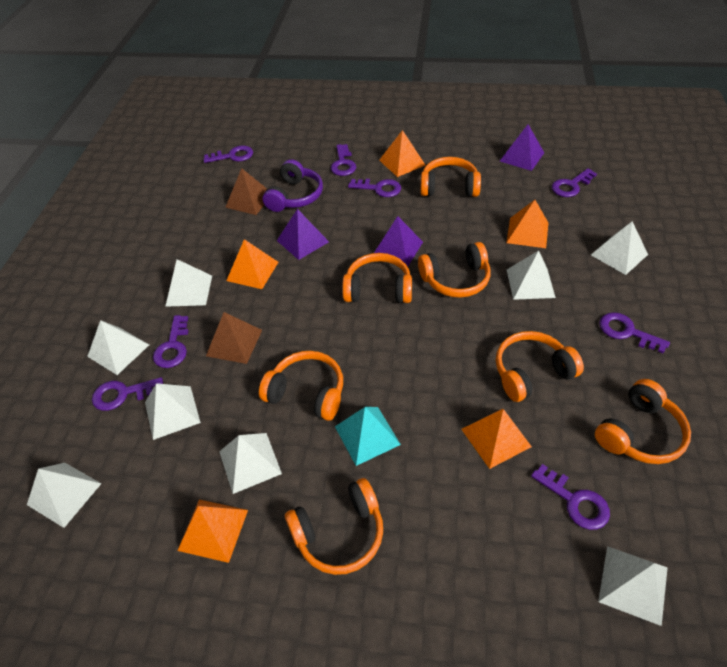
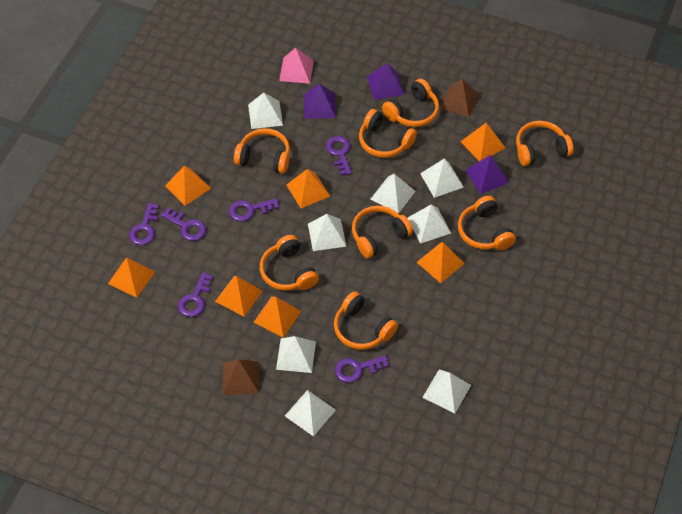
orange headphones: [259,351,343,421] [285,478,383,575] [342,253,412,303] [418,242,490,298] [420,157,481,197] [496,331,584,402] [595,379,691,464] = 7 -> [234,128,290,174] [260,235,319,291] [334,291,398,350] [352,206,413,258] [359,109,417,158] [382,79,439,127] [458,196,516,250] [516,121,573,166] = 8
orange pyramid: [177,499,248,563] [226,239,278,289] [379,130,425,177] [461,409,532,469] [506,200,548,248] = 5 -> [108,257,155,298] [165,165,211,206] [215,276,263,317] [253,296,301,338] [287,169,330,208] [417,242,465,283] [460,123,505,161] = 7
pink pyramid: none = 0 -> [279,48,314,84] = 1
purple headphones: [263,159,323,212] = 1 -> none = 0
purple key: [92,377,163,411] [153,315,188,368] [203,146,253,163] [331,144,356,176] [348,179,401,197] [531,464,610,530] [552,168,597,197] [599,312,670,353] = 8 -> [129,203,159,245] [161,208,206,241] [178,272,213,317] [229,198,279,221] [326,136,352,176] [335,355,389,383] = 6
turquoise pyramid: [335,407,401,466] = 1 -> none = 0

